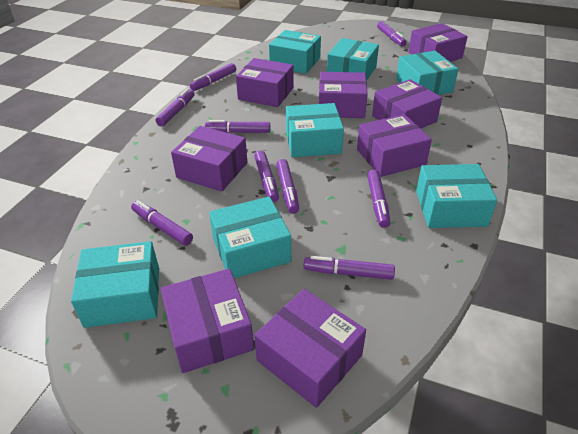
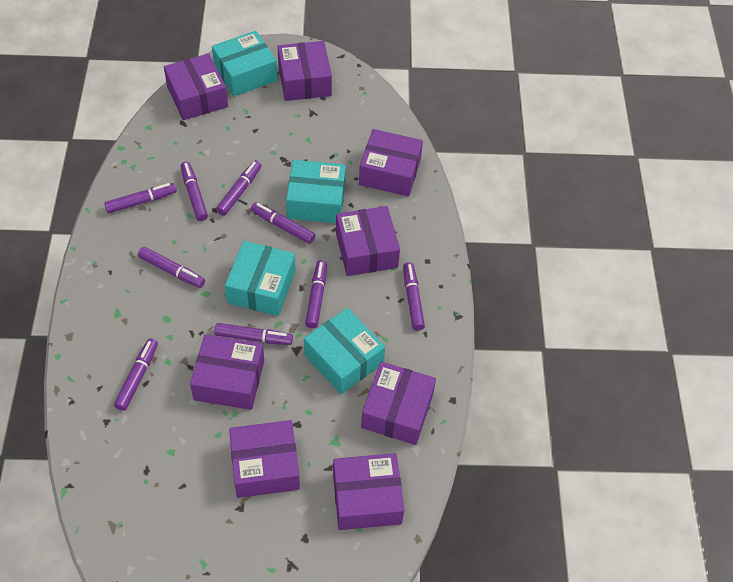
turquoise box: [71,241,159,328] [209,197,291,278] [269,30,321,74] [286,103,344,157] [327,38,379,81] [396,51,458,95] [416,164,497,228] = 7 -> [212,31,278,97] [225,241,296,316] [286,160,346,223] [304,308,385,394] = 4

